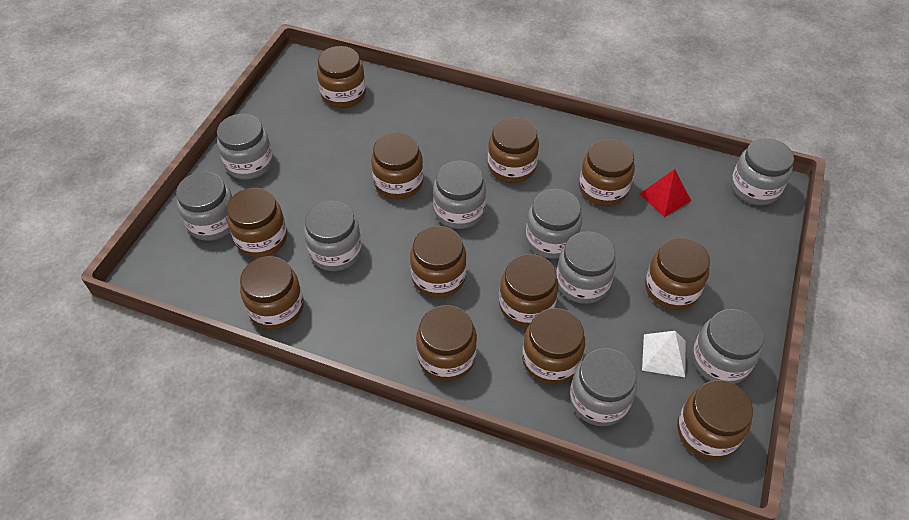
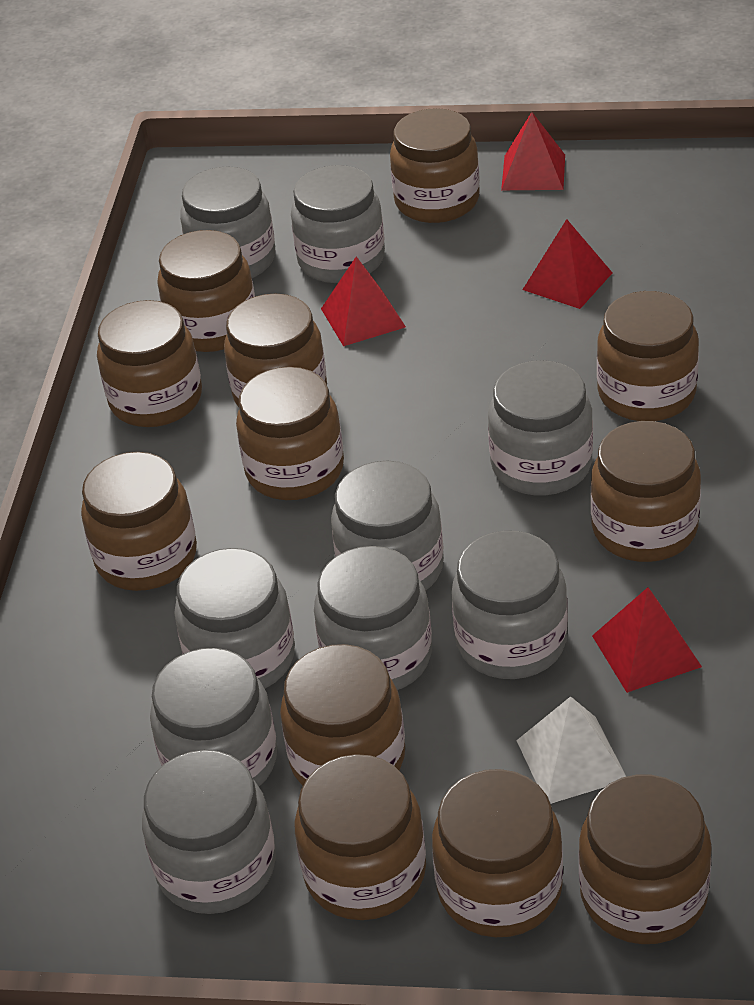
red pyramid: [640,169,691,217] = 1 -> [321,256,406,346] [501,112,565,190] [522,219,613,309] [592,587,702,693] = 4

